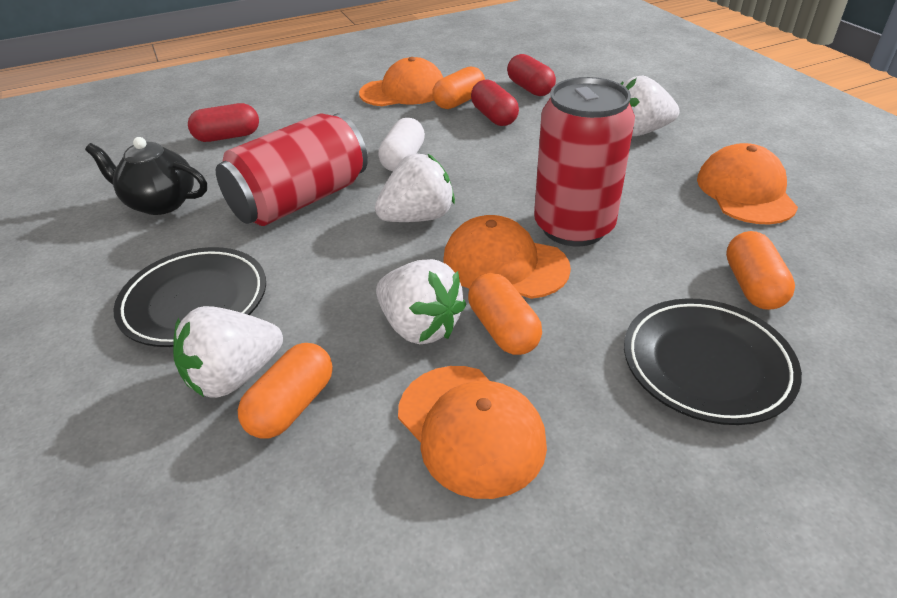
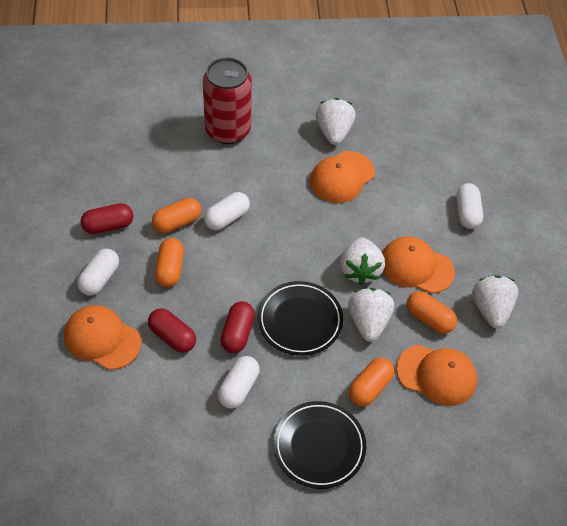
black teapot: [85,137,207,215] = 1 -> none = 0
red can: [216,113,368,226] [534,77,635,246] = 2 -> [203,57,252,144] = 1
white capsule: [378,118,425,171] = 1 -> [77,249,119,296] [204,192,250,230] [218,356,260,409] [456,183,483,229] = 4

